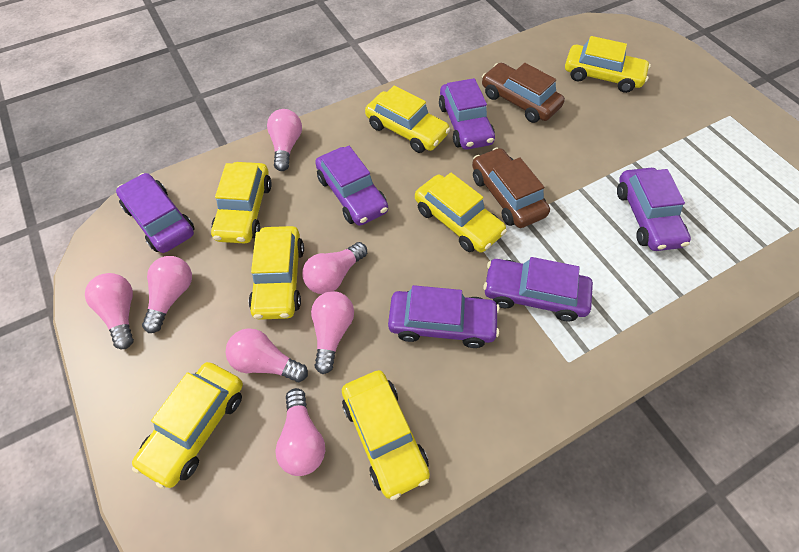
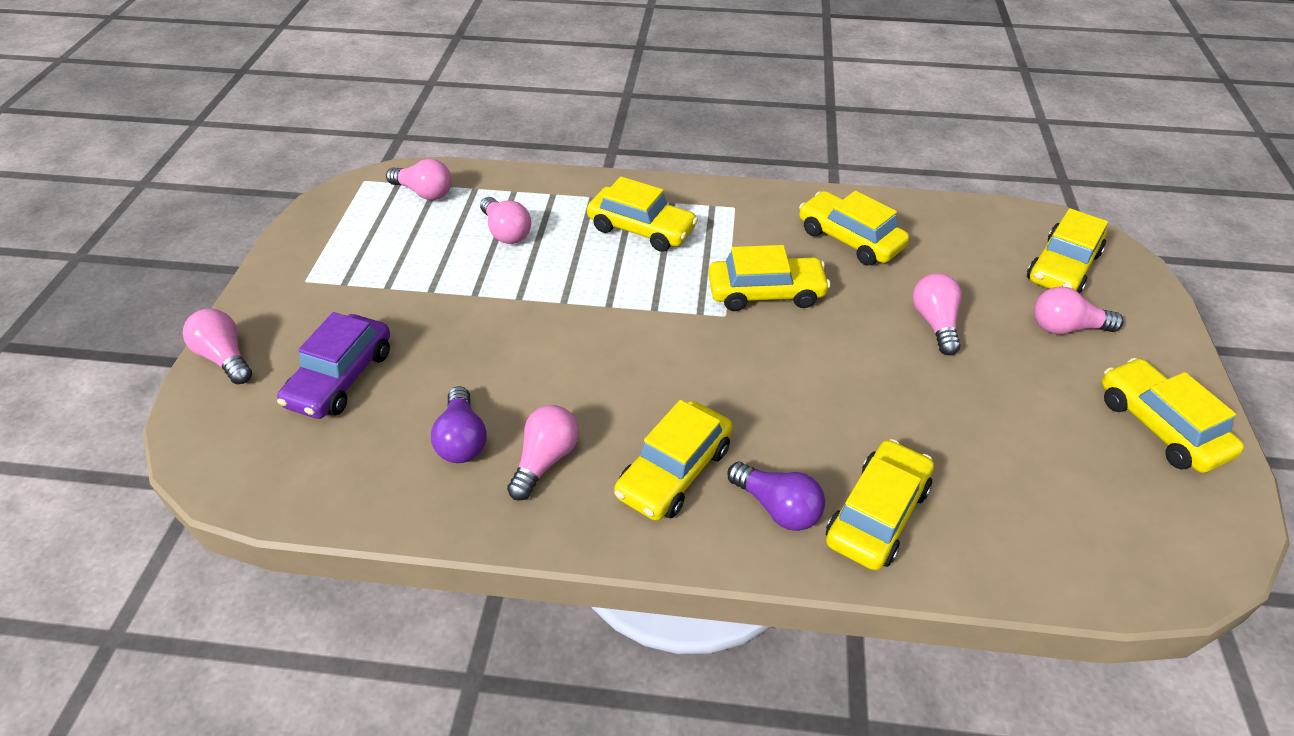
brown car: [472,148,550,228] [482,63,565,123] = 2 -> none = 0
pink light bulb: [85,273,134,349] [142,256,192,333] [226,328,308,382] [267,109,302,171] [275,388,325,476] [302,242,367,294] [311,291,354,374] = 7 -> [183,308,252,384] [386,159,452,200] [480,197,531,244] [507,405,579,501] [912,273,962,355] [1034,286,1123,334] = 6
purple car: [116,173,195,253] [315,146,388,226] [388,285,500,348] [439,78,495,150] [483,257,593,322] [617,168,691,251] = 6 -> [277,312,390,419] = 1
purple light bulb: none = 0 -> [431,386,487,463] [728,462,825,531] = 2

